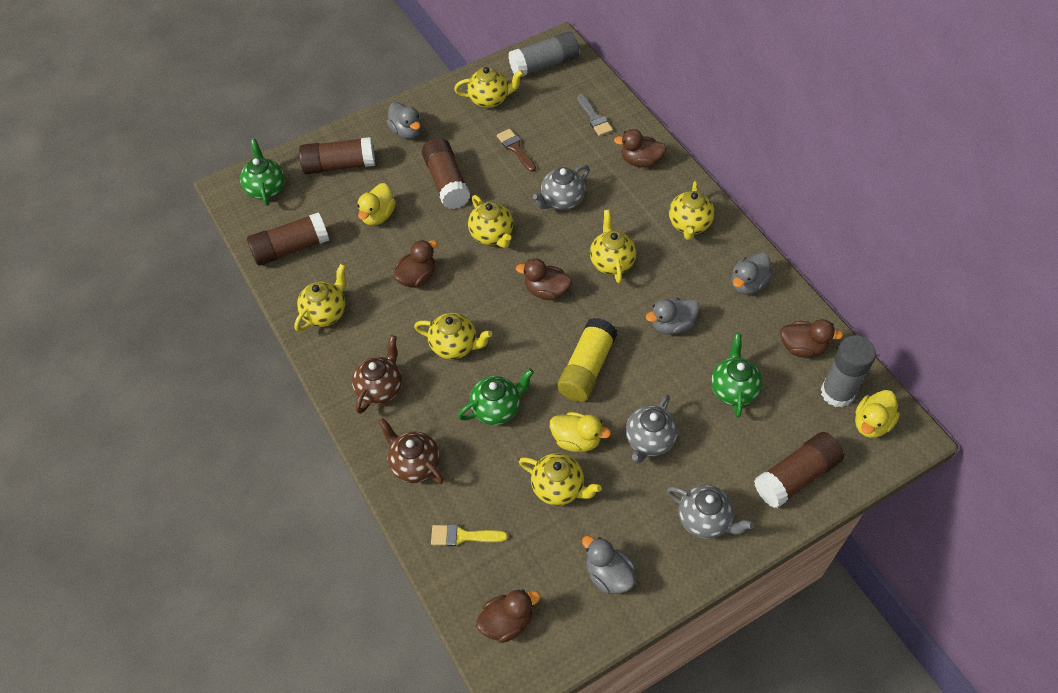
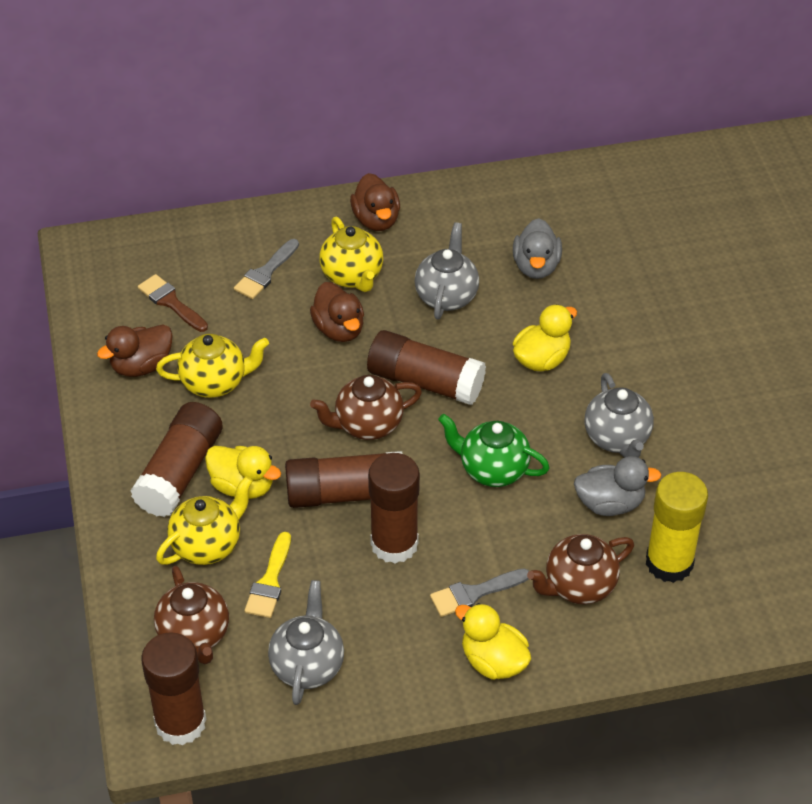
brown duck: [393,240,438,287] [476,589,541,643] [516,258,572,300] [614,129,667,167] [780,319,843,357] = 5 -> [97,324,173,377] [310,282,364,342] [350,173,400,231] = 3
brown glue stick: [247,212,329,266] [299,137,375,174] [422,138,470,209] [754,432,844,508] = 4 -> [131,402,223,517] [141,632,206,745] [285,451,403,508] [367,330,486,405] [368,453,420,564] = 5
brown teapot: [352,335,402,414] [378,418,444,484] = 2 -> [154,566,229,664] [310,375,422,440] [527,534,634,604] = 3
green teapot: [240,139,285,206] [458,369,534,425] [711,333,762,418] = 3 -> [438,414,550,487] = 1
grey brush: [577,94,613,136] = 1 -> [234,239,299,299] [430,568,529,617] = 2
grey duck: [386,102,422,139] [582,536,636,594] [646,298,699,335] [732,253,772,295] = 4 -> [513,218,562,279] [574,456,662,516] = 2
grey glue stick: [508,31,579,77] [821,335,876,408] = 2 -> none = 0
yellow teapot: [294,264,346,332] [414,313,492,360] [454,67,524,108] [468,195,513,248] [519,453,602,506] [590,210,636,283] [669,181,715,240] = 7 -> [156,334,269,398] [156,476,253,565] [319,216,383,292] = 3

